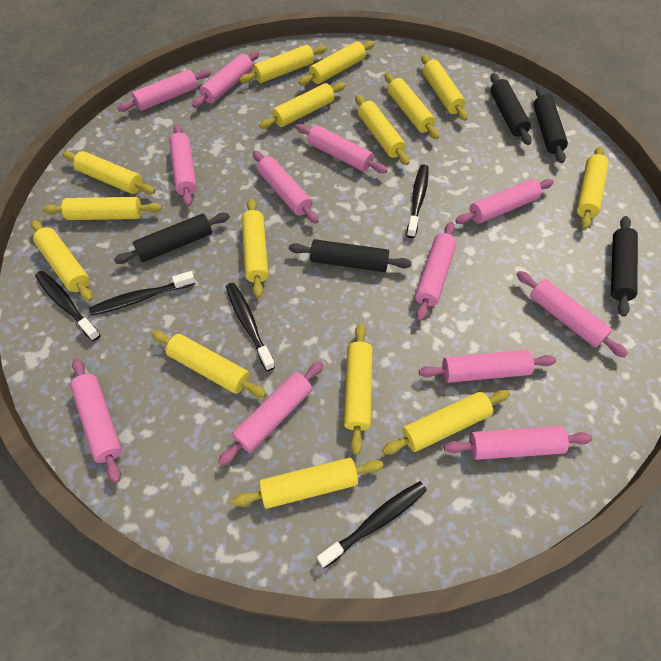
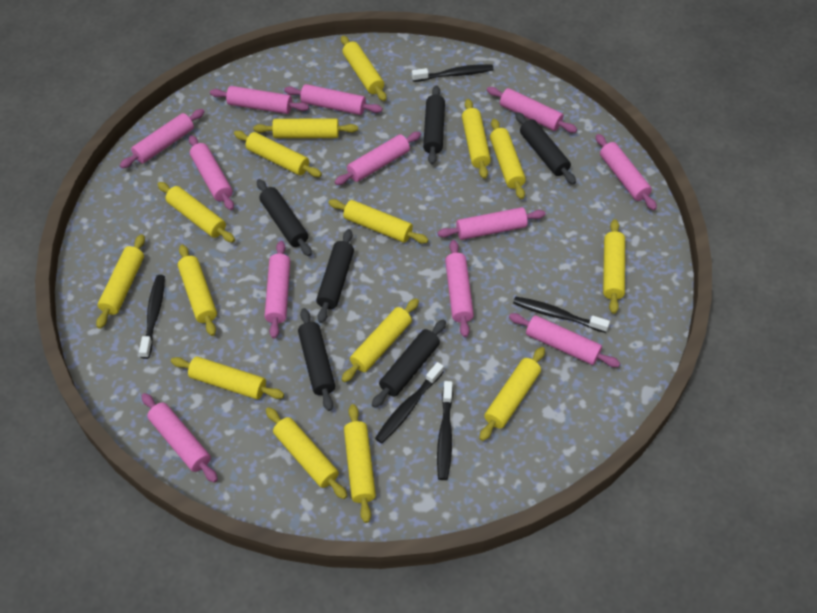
black rolling pin: [114,213,230,264] [289,239,412,272] [490,73,532,145] [534,87,568,163] [611,216,638,317] = 5 -> [257,179,312,256] [298,308,335,411] [316,229,354,323] [372,320,446,408] [423,86,445,164] [515,112,576,184] = 6

